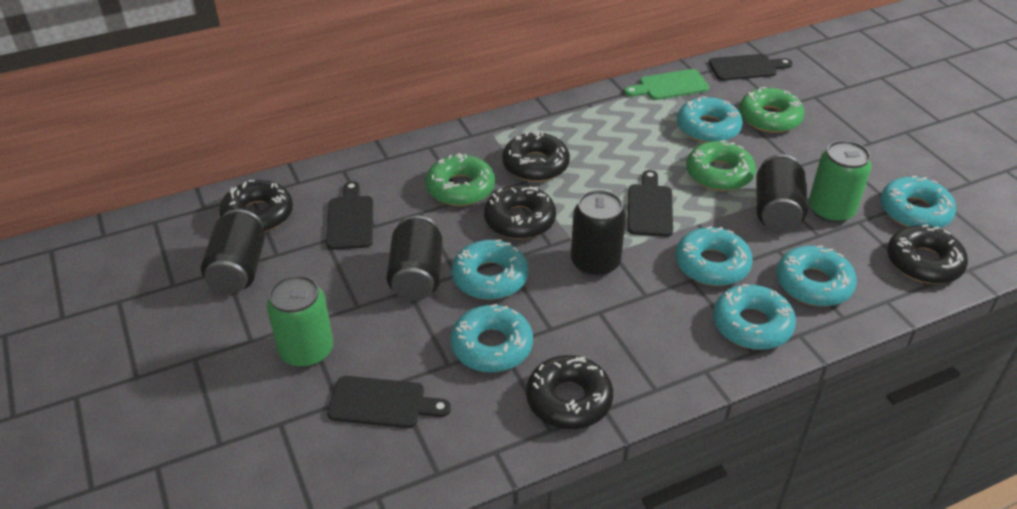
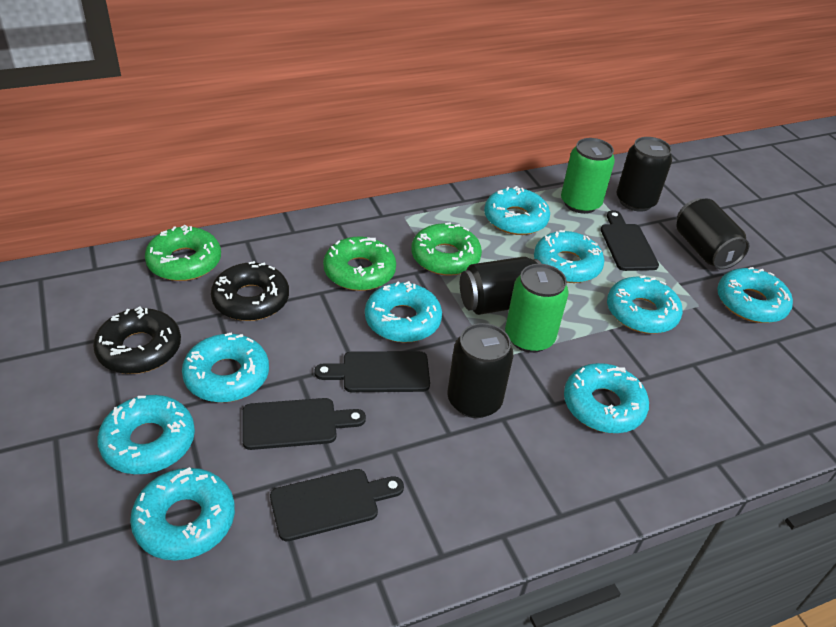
black donut: [219,180,293,232] [484,185,556,239] [502,131,570,182] [526,355,613,429] [887,224,968,284] = 5 -> [93,306,181,374] [211,261,289,321] = 2
green cutting board: [624,69,709,100] = 1 -> none = 0
turquoise donut: [450,304,533,372] [452,240,529,300] [675,226,753,286] [677,96,743,143] [713,284,796,350] [776,245,857,306] [880,176,956,228] = 7 -> [97,395,195,474] [130,467,235,561] [182,333,269,403] [365,281,442,343] [484,186,550,235] [534,230,604,283] [564,363,649,433] [607,275,683,334] [717,267,793,323] = 9

